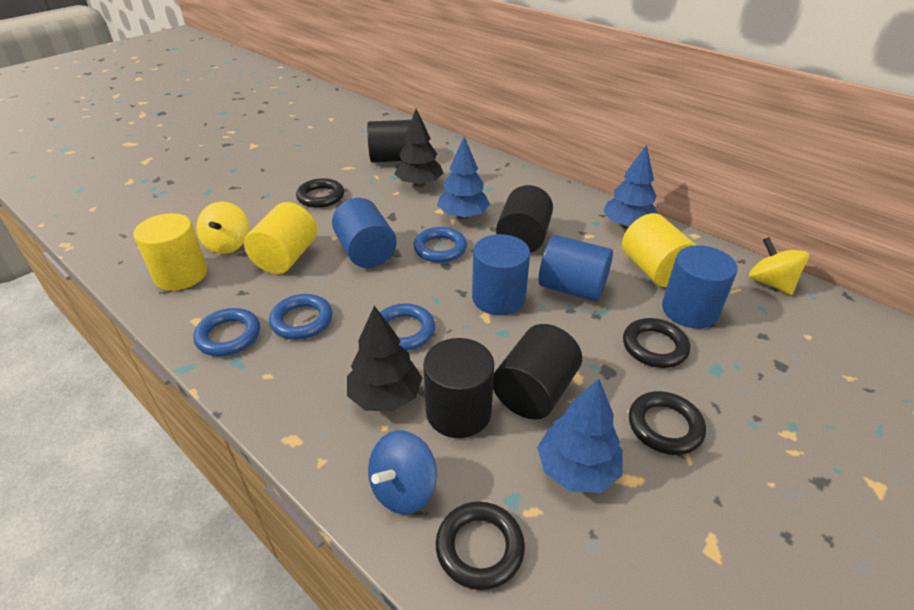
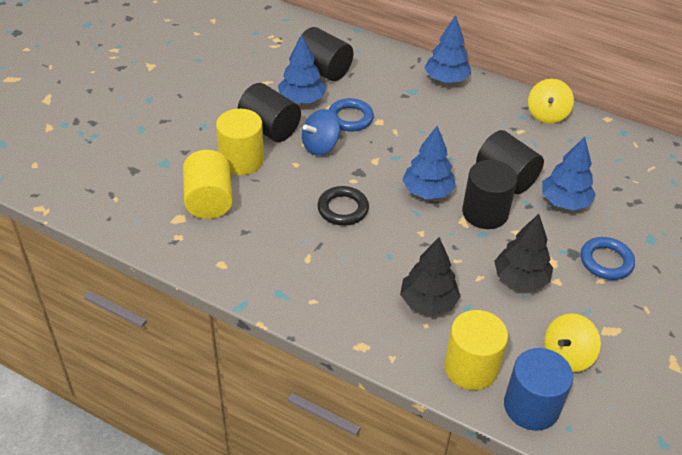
black ring: [296,178,344,208] [436,501,525,590] [623,318,690,368] [629,391,706,455] = 4 -> [317,186,369,226] = 1
blue cylinder: [332,198,397,268] [472,234,530,315] [539,235,613,302] [662,245,738,328] = 4 -> [504,348,573,431] = 1
blue ring: [193,308,260,356] [269,294,332,340] [380,303,435,351] [413,227,467,263] = 4 -> [329,98,374,132] [580,237,635,280] = 2
blue tree: [437,137,490,219] [537,379,623,493] [603,145,657,229] = 3 -> [278,35,326,103] [402,126,456,199] [424,15,471,83] [542,136,596,210] = 4

